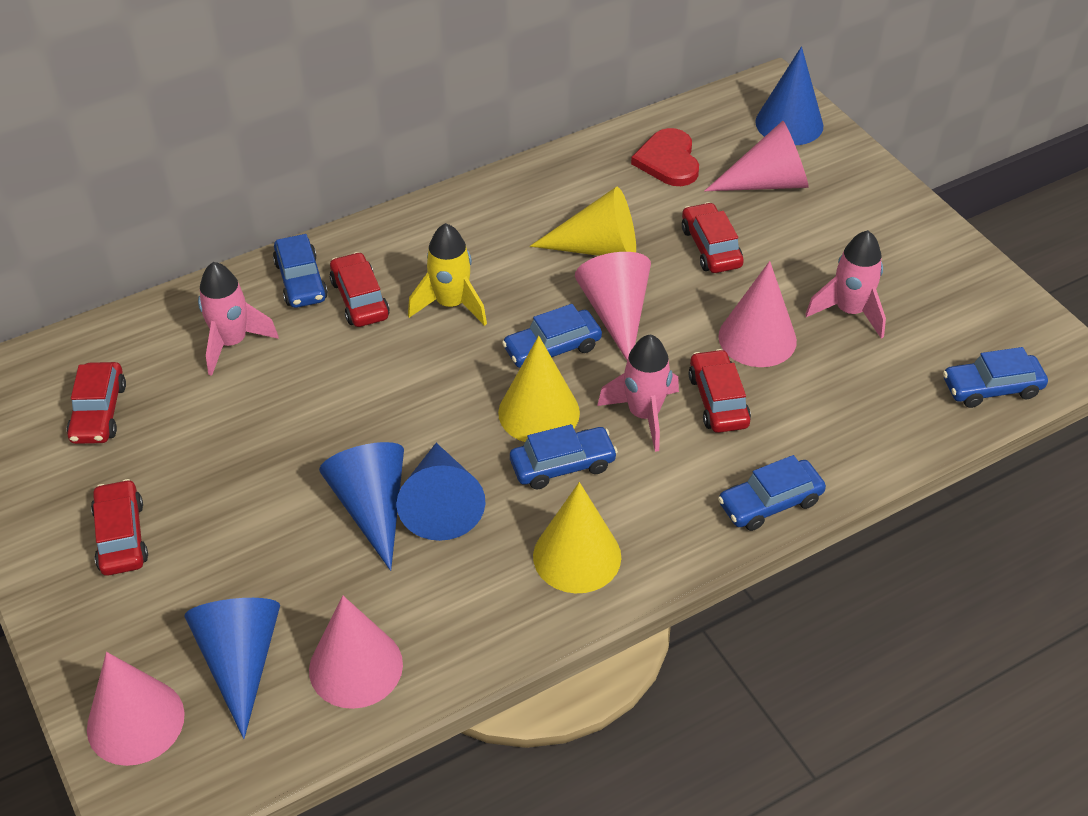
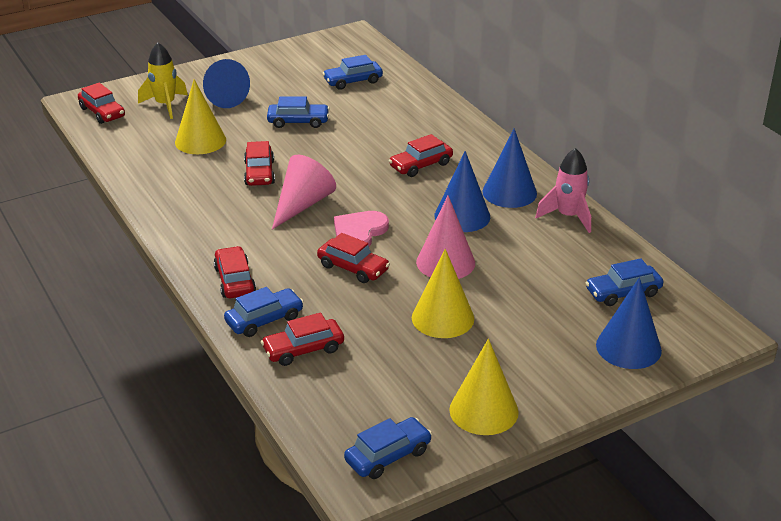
pink cone: [87,652,185,766] [309,596,403,709] [575,252,651,360] [704,121,809,191] [718,261,797,367] = 5 -> [272,155,336,229] [416,196,475,279] = 2
pink heart: none = 0 -> [334,211,389,246] = 1
pink rocket: [198,262,279,376] [597,334,679,452] [805,230,886,339] = 3 -> [535,148,591,233] = 1
red car: [67,362,126,444] [91,479,148,576] [330,252,390,327] [682,202,744,273] [689,349,751,433] = 5 -> [78,83,125,124] [214,246,256,298] [244,141,275,186] [261,312,344,366] [317,233,390,283] [389,134,453,177] = 6
red heart: [631,128,699,186] = 1 -> none = 0

